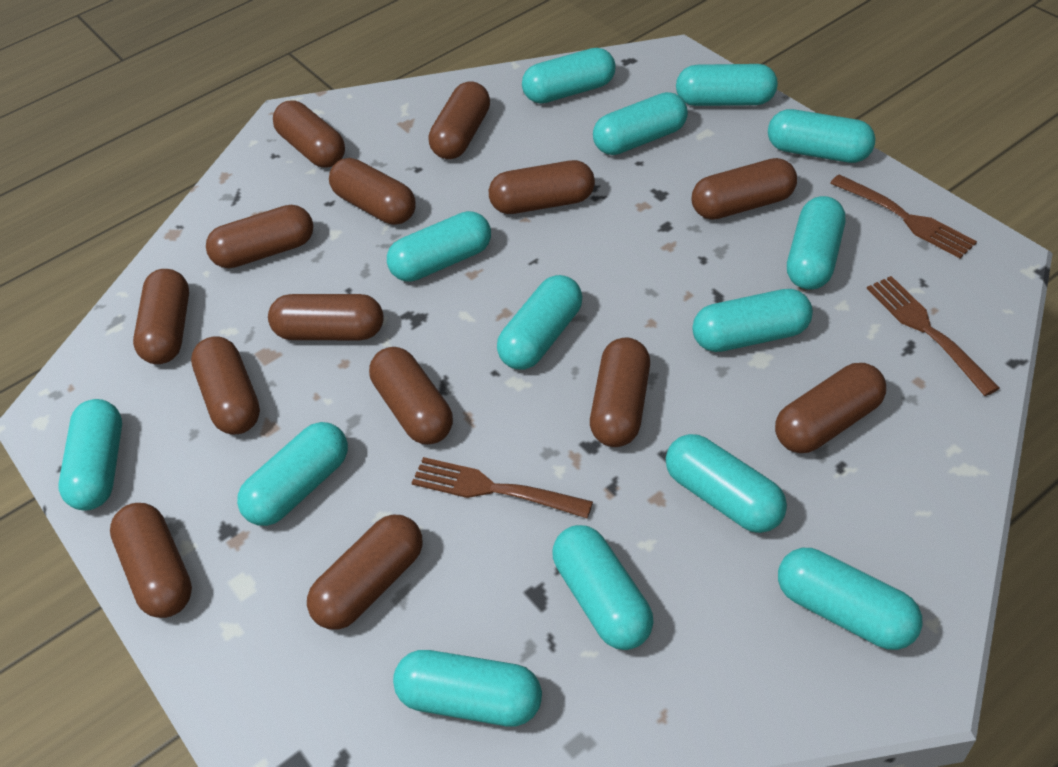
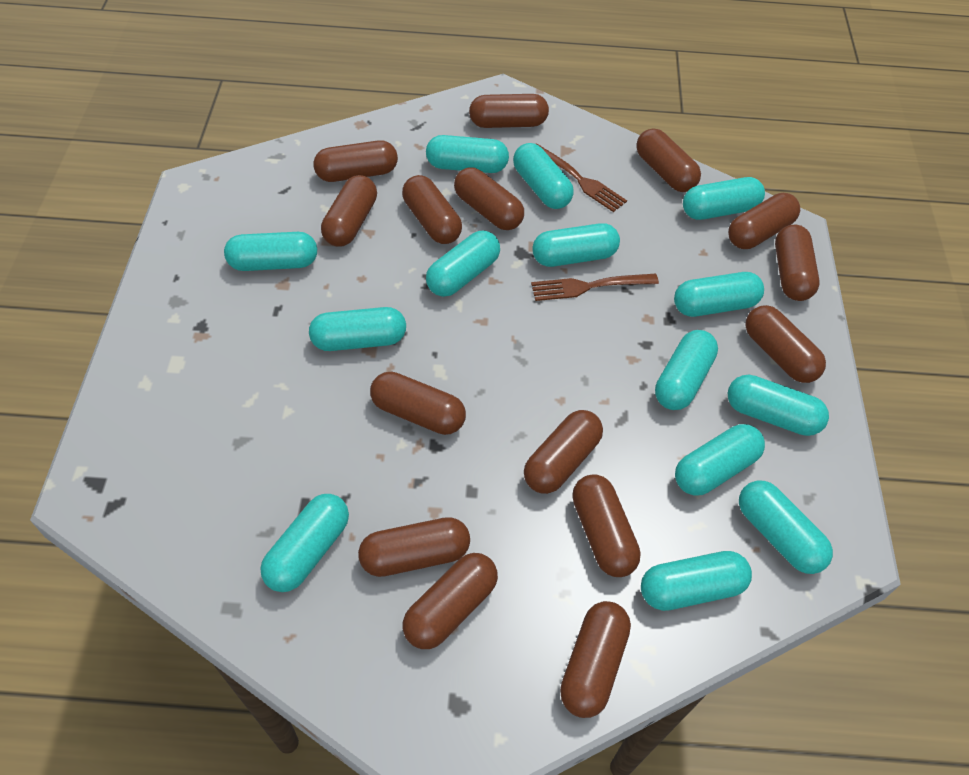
brown capsule: [110,503,192,618] [133,269,189,364] [191,336,260,434] [206,205,313,268] [268,294,384,340] [273,101,345,168] [307,515,423,630] [329,158,416,225] [369,347,453,444] [429,81,490,159] [489,160,595,214] [590,338,650,447] [691,158,797,220] [775,363,886,453] = 14 -> [313,140,398,182] [321,175,377,247] [358,517,470,577] [370,371,466,435] [402,175,462,244] [403,553,498,649] [454,167,524,230] [469,94,549,128] [524,410,603,494] [560,601,631,718] [572,474,641,577] [636,128,701,192] [728,193,800,249] [745,305,826,383] [775,225,820,301] = 15
brown fork: [412,457,593,518] [830,174,977,258] [867,276,1000,396] = 3 -> [531,274,659,301] [536,143,627,212] = 2

